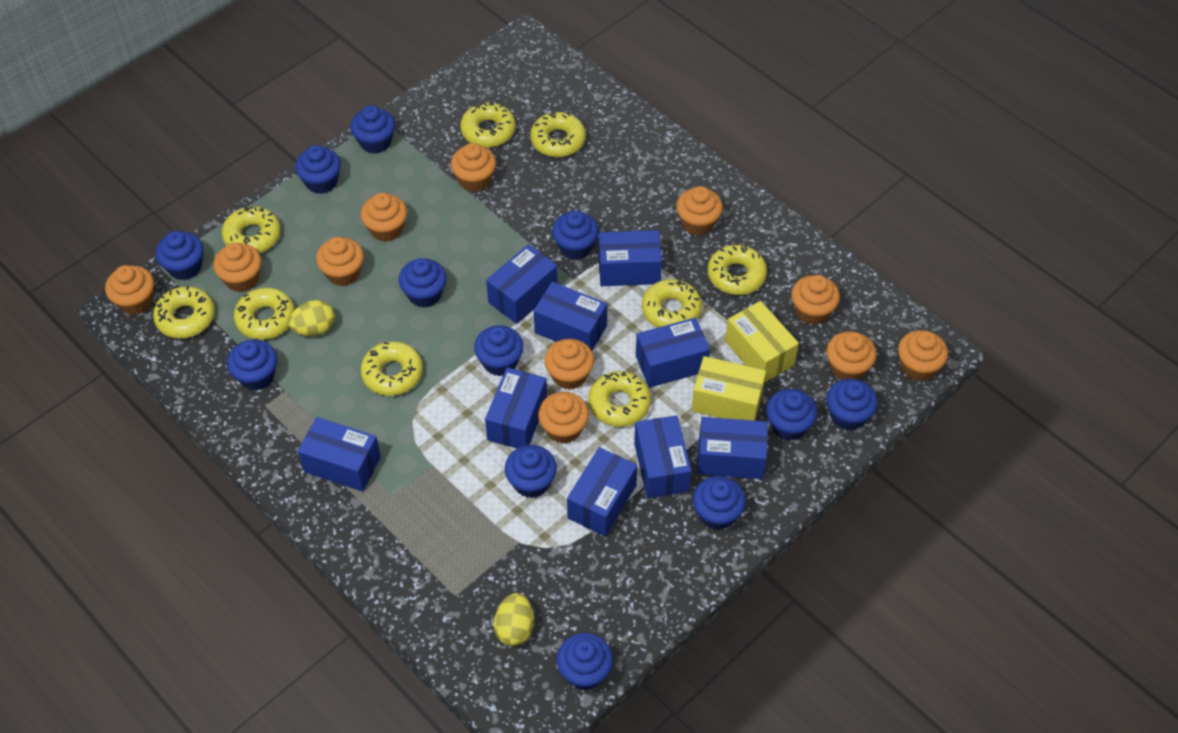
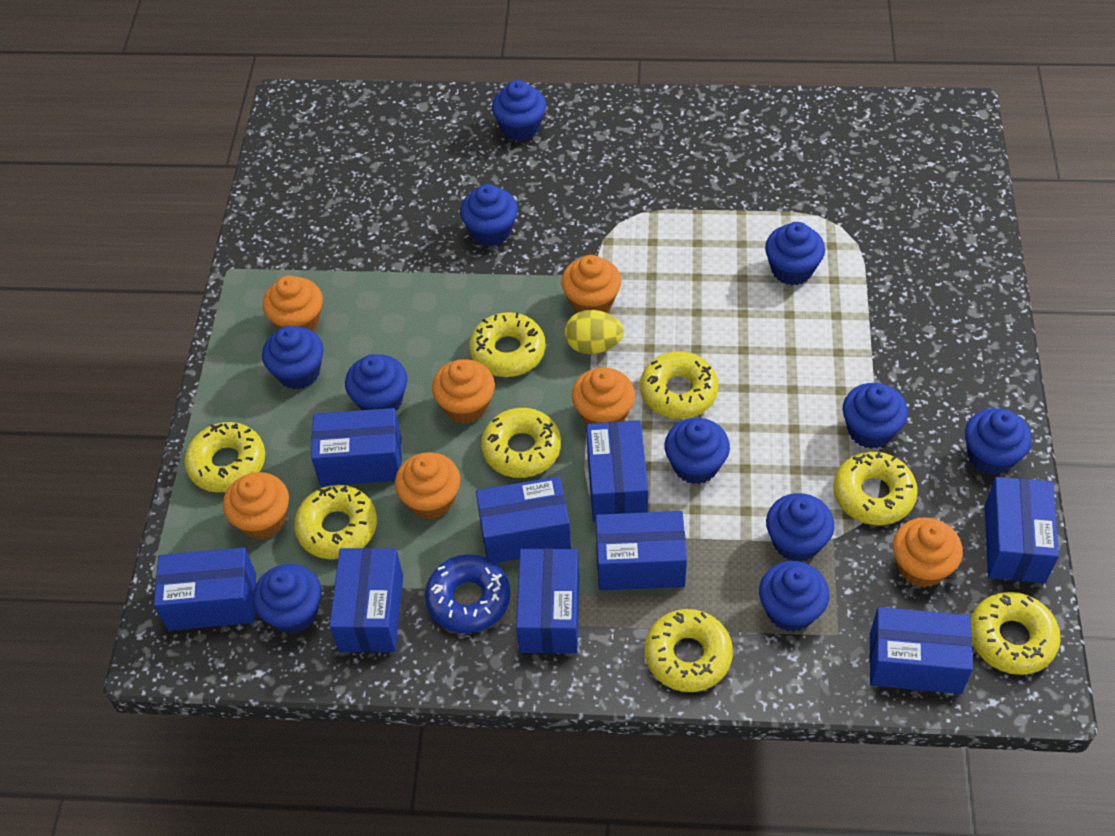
blue cupcake: [156,231,203,280] [227,339,277,391] [295,145,341,194] [350,105,395,154] [399,258,447,308] [474,325,524,376] [505,445,557,498] [552,210,599,260] [557,633,613,690] [693,476,746,530] [766,389,817,441] [827,379,878,430] = 12 -> [253,564,322,634] [262,326,324,389] [345,354,407,411] [460,184,518,246] [492,80,546,141] [664,418,730,484] [759,561,829,632] [765,222,825,285] [766,493,835,562] [843,383,908,449] [965,408,1032,475] = 11
blue donut: none = 0 -> [425,554,511,633] = 1
orange cupcake: [105,265,154,315] [213,243,261,292] [316,237,364,286] [361,193,407,242] [451,143,496,192] [538,392,589,444] [544,339,594,390] [676,186,723,235] [791,275,840,325] [827,331,876,380] [898,330,948,381] = 11 -> [223,472,289,539] [263,275,323,332] [395,452,460,520] [432,359,495,424] [561,255,621,313] [572,368,635,425] [893,518,963,588] = 7
yellow box: [692,356,766,421] [725,301,799,383] = 2 -> none = 0
yellow donut: [153,286,215,339] [222,206,281,253] [234,287,295,340] [360,341,423,396] [460,102,516,147] [530,112,586,157] [588,371,651,427] [642,279,702,328] [708,245,767,295] = 9 -> [185,422,265,493] [294,485,377,559] [469,312,546,377] [481,408,561,478] [640,351,718,419] [645,609,733,692] [833,452,918,525] [971,592,1061,675] = 8
yellow egg: [288,300,335,336] [494,593,534,646] = 2 -> [565,310,624,354] = 1

